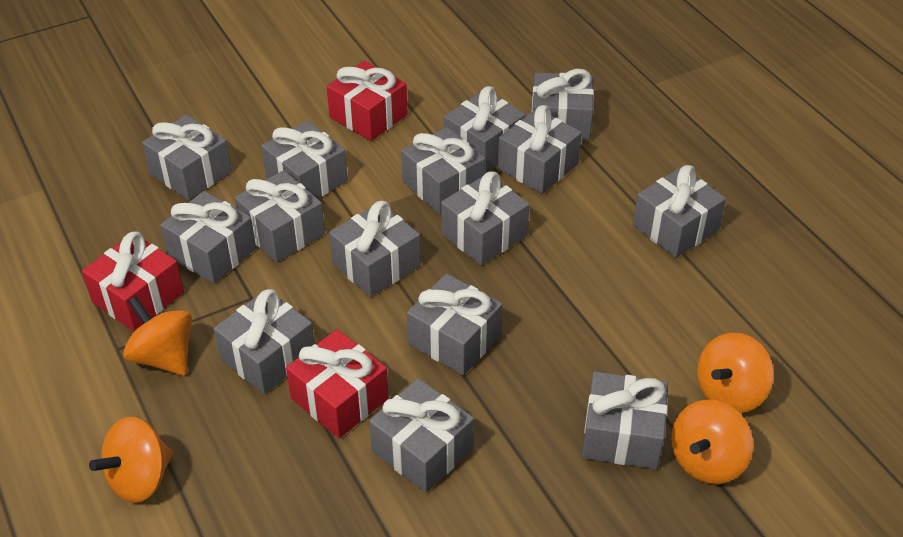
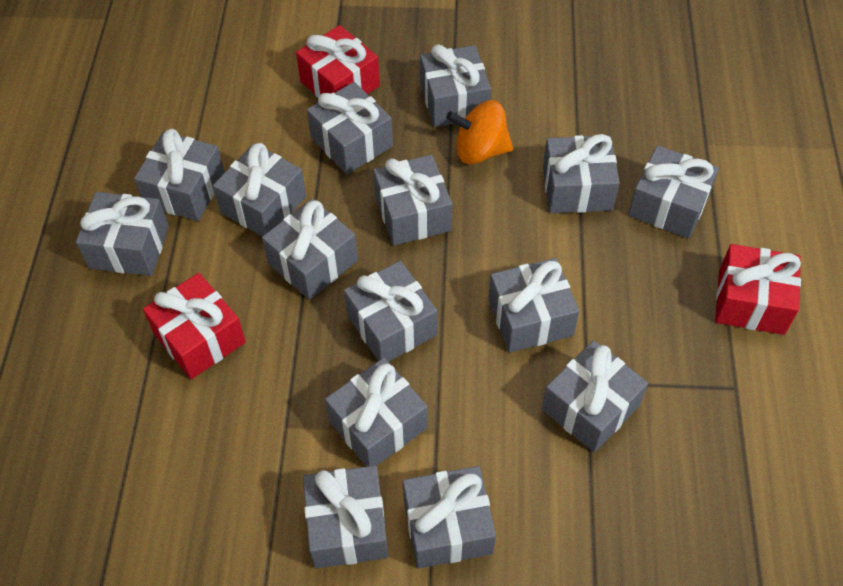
orange spinning top: [89,417,173,503] [123,296,192,376] [671,400,753,484] [697,333,774,413] = 4 -> [446,100,513,164] = 1

